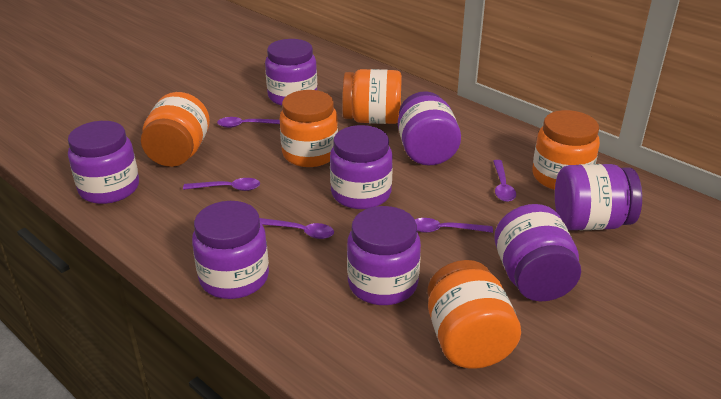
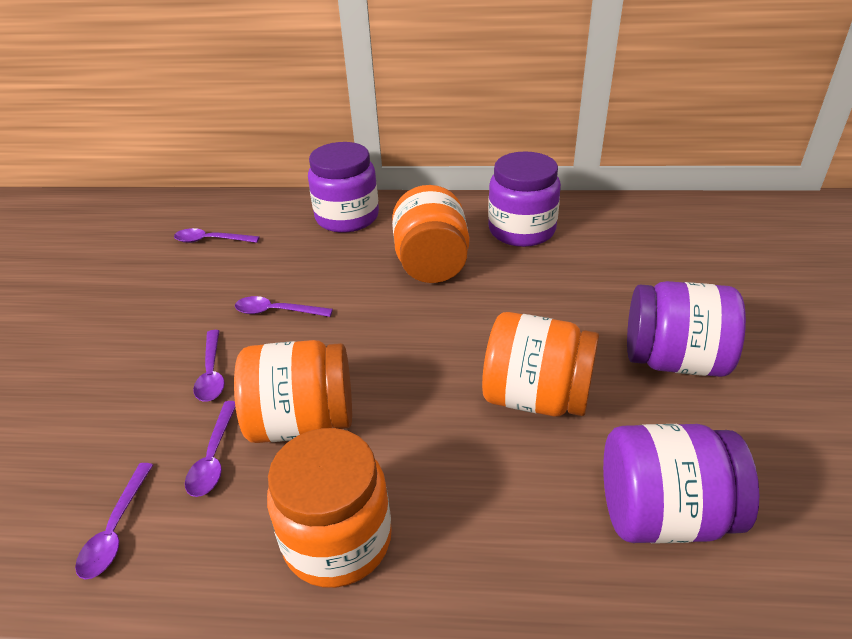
orange jar: [141,92,210,167] [280,90,338,167] [342,69,402,124] [427,260,521,369] [532,110,600,190] = 5 -> [234,340,352,443] [267,428,392,588] [392,185,469,283] [482,312,599,416] = 4
purple jar: [68,121,139,204] [192,201,269,299] [265,39,317,106] [330,125,393,209] [347,206,421,305] [398,91,461,166] [494,204,581,301] [555,164,642,230] = 8 -> [308,142,379,233] [488,151,561,247] [603,424,759,544] [627,281,746,377] = 4

